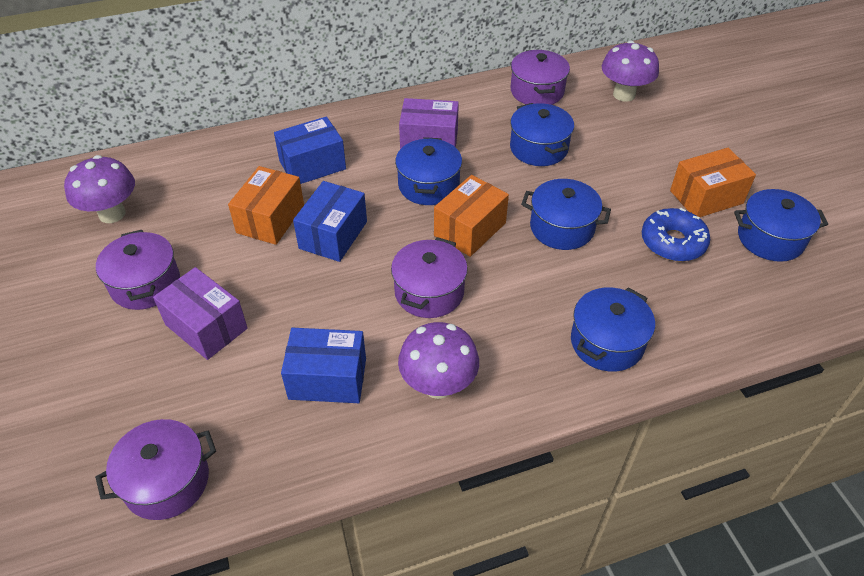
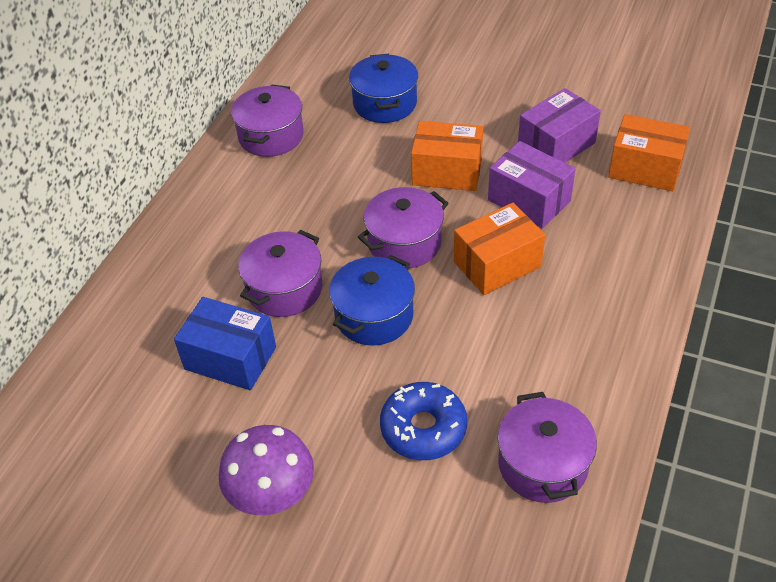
blue box: [274,116,346,184] [281,328,366,403] [293,181,367,262] = 3 -> [174,297,276,390] = 1
blue pot: [395,137,462,205] [510,103,574,166] [521,179,611,250] [571,287,655,372] [734,189,828,262] = 5 -> [329,255,415,345] [349,54,418,123] = 2
purple mushroom: [64,155,135,223] [398,322,479,399] [602,41,659,102] = 3 -> [219,425,314,515] = 1

